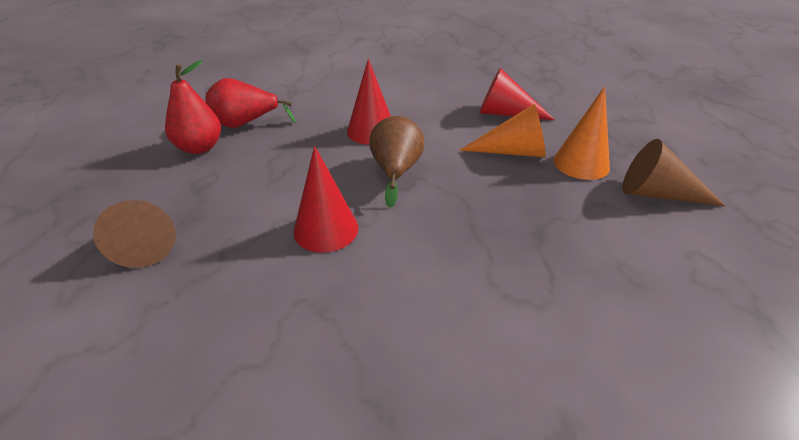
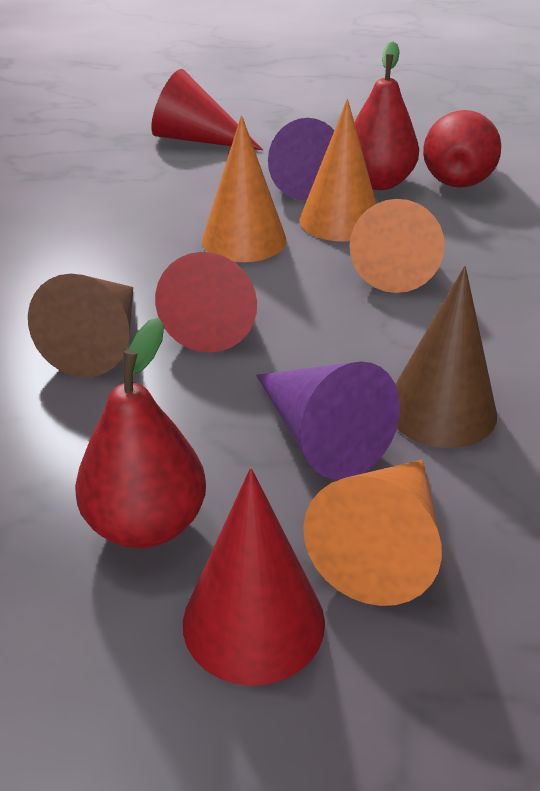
brown pear: [369,116,424,208] = 1 -> none = 0
orange cone: [459,104,546,157] [553,86,610,180] = 2 -> [202,115,287,262] [300,99,377,241] [303,460,442,606] [350,199,445,293] = 4
purple cone: none = 0 -> [256,361,400,480] [268,118,334,200] = 2
red pear: [165,60,221,154] [206,78,296,128] = 2 -> [75,317,206,549] [354,42,419,190] [423,110,501,188] = 3

